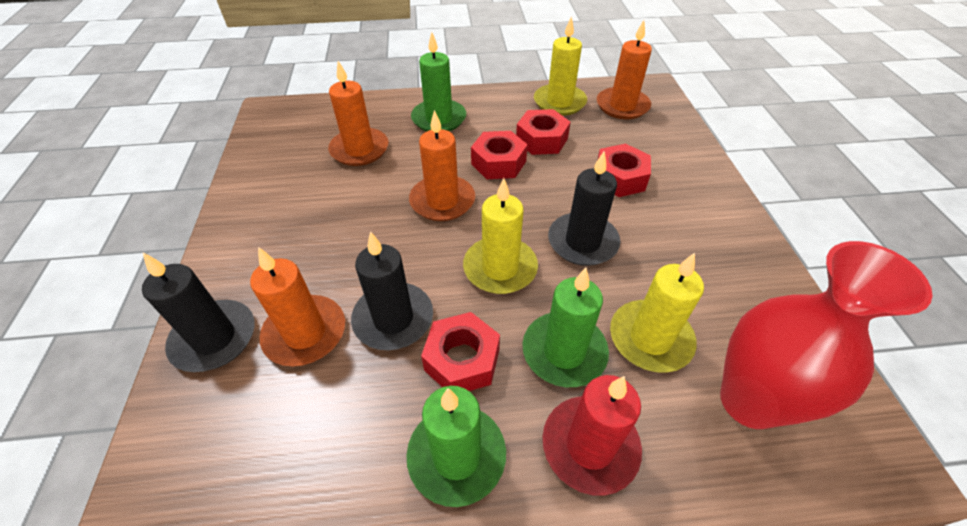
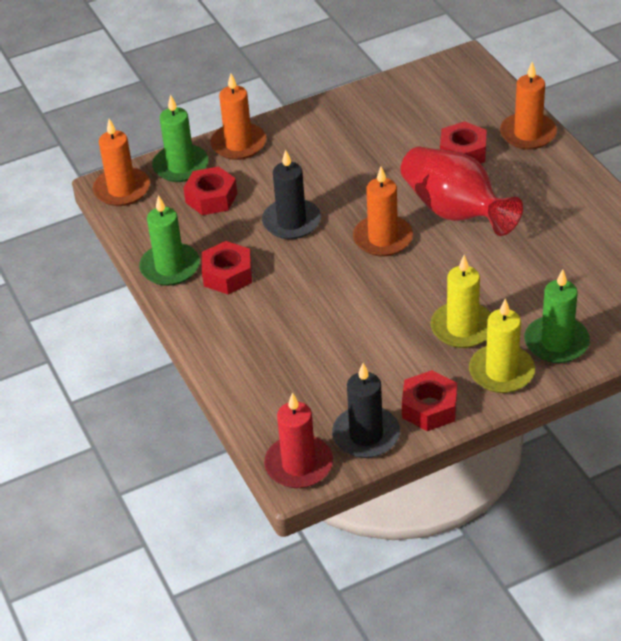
black candle: [142,253,255,372] [351,231,433,350] [548,151,620,266] = 3 -> [262,150,321,239] [332,363,400,458] = 2
yellow candle: [463,178,538,294] [534,16,587,116] [610,253,704,373] = 3 -> [431,255,491,348] [469,298,535,393] = 2

